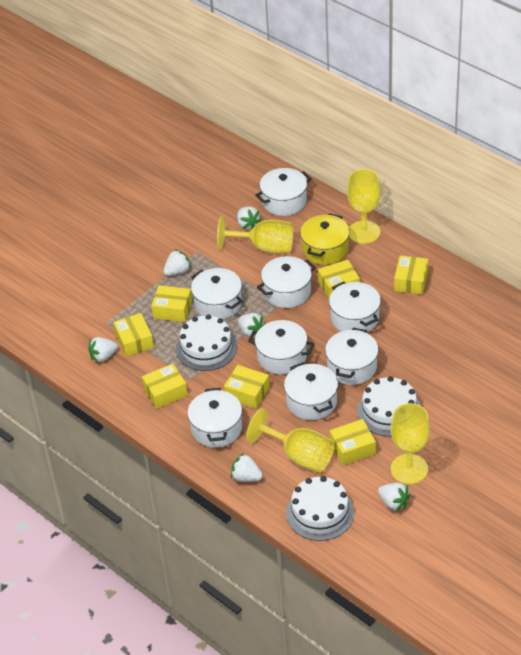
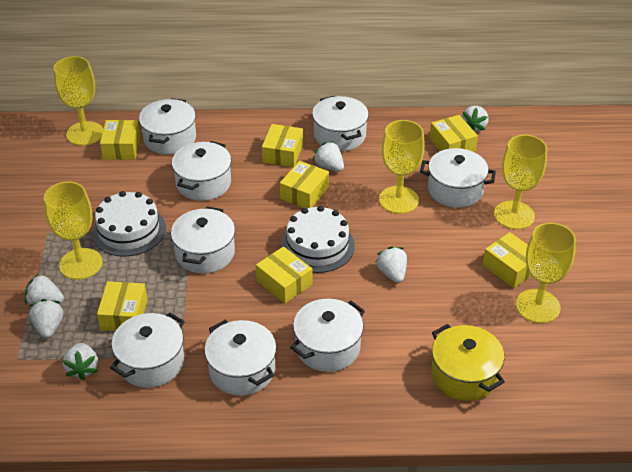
white cake: [176,314,237,371] [286,476,354,541] [357,376,421,436] = 3 -> [92,191,166,257] [281,206,355,273] = 2
yellow goblet: [217,216,293,253] [246,408,334,472] [347,169,381,244] [390,403,430,484] = 4 -> [44,182,103,280] [53,56,103,146] [379,120,425,214] [494,135,547,230] [516,222,576,323] = 5

